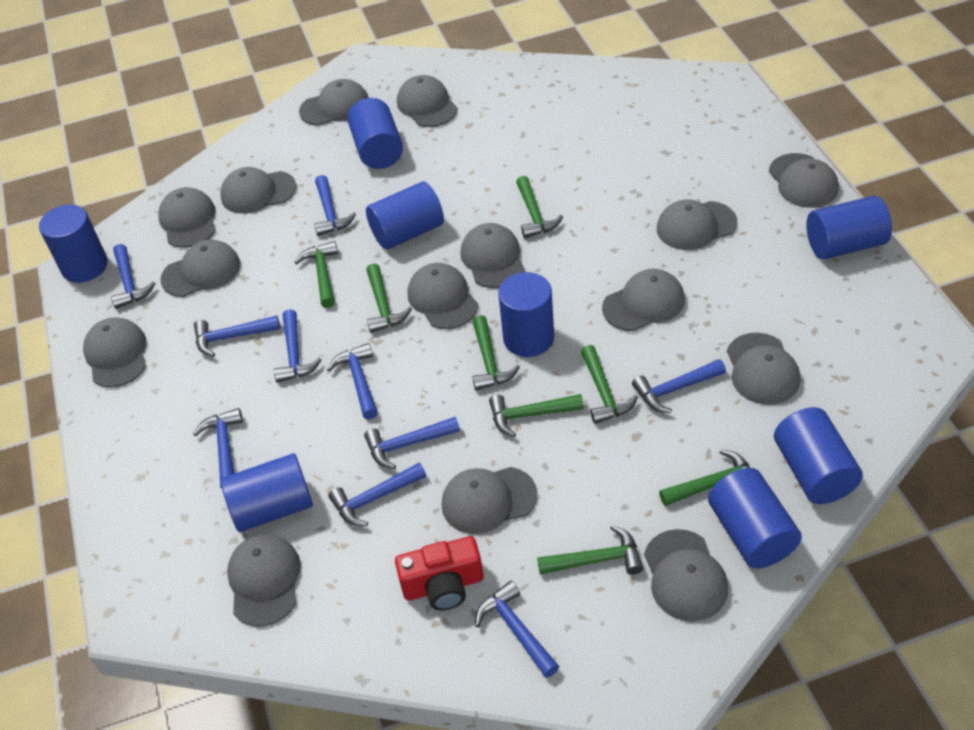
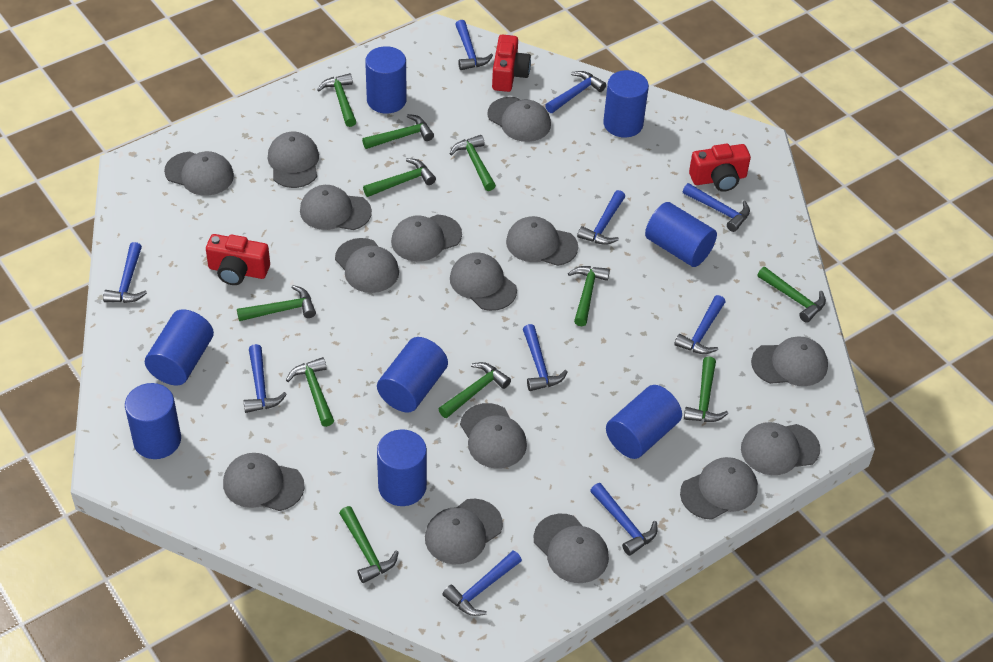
green hammer: [294,241,338,308] [366,264,412,333] [472,315,520,390] [489,394,584,437] [516,176,563,238] [537,525,643,575] [581,345,638,424] [659,449,750,506] = 8 -> [237,285,316,321] [286,357,334,427] [317,73,356,127] [339,506,399,583] [362,114,434,149] [363,158,436,197] [439,362,511,418] [450,135,496,191] [568,266,610,326] [684,357,728,422] [757,267,826,323] = 11
red camera: [395,536,484,610] = 1 -> [206,234,270,285] [492,34,531,92] [689,144,751,192] = 3

